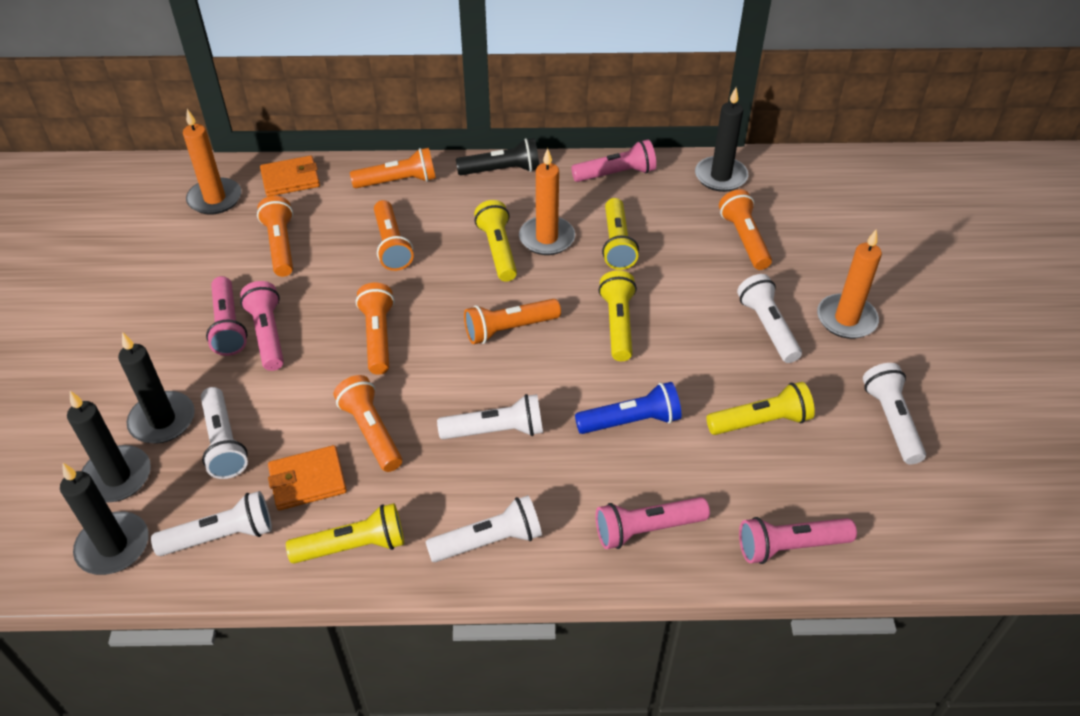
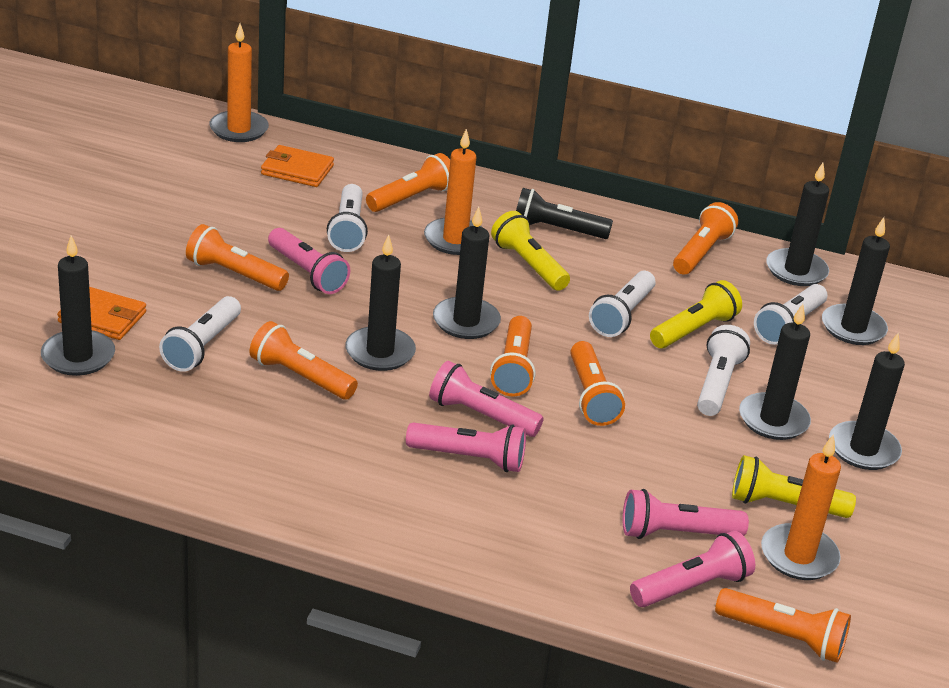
black candle: [60,463,149,575] [67,391,151,502] [118,332,195,444] [695,88,748,192] = 4 -> [41,235,115,376] [345,234,416,371] [433,206,501,339] [739,304,811,440] [766,163,829,286] [822,217,890,345] [829,332,905,470] = 7
blue flashlight: [575,382,681,434] = 1 -> none = 0
white flashlight: [151,491,272,556] [201,387,248,479] [425,495,542,562] [437,394,543,439] [737,274,802,363] [863,363,926,465] = 6 -> [159,296,241,372] [327,184,368,252] [589,271,656,337] [697,325,750,416] [754,284,827,345] = 5
yellow flashlight: [286,503,404,564] [474,200,517,282] [599,270,637,361] [602,198,639,270] [706,382,815,435] = 5 -> [491,211,570,291] [650,280,742,348] [732,455,856,518] = 3

